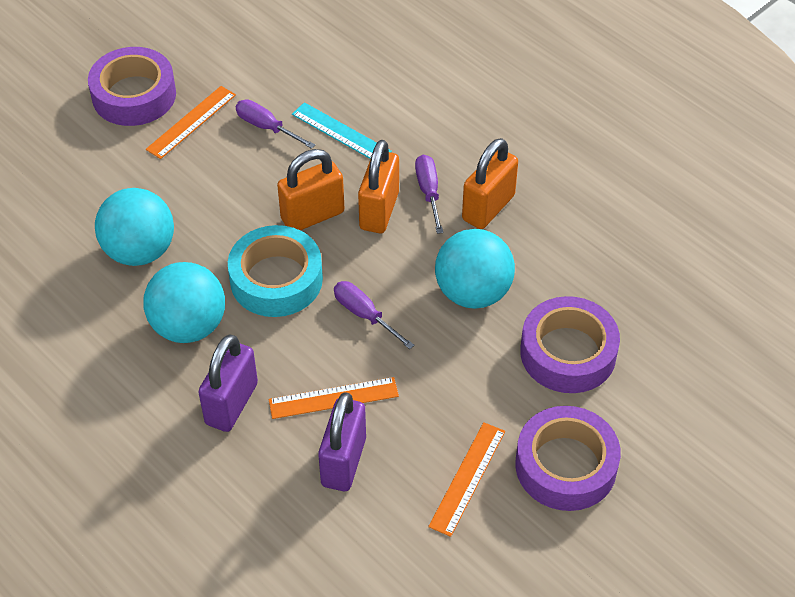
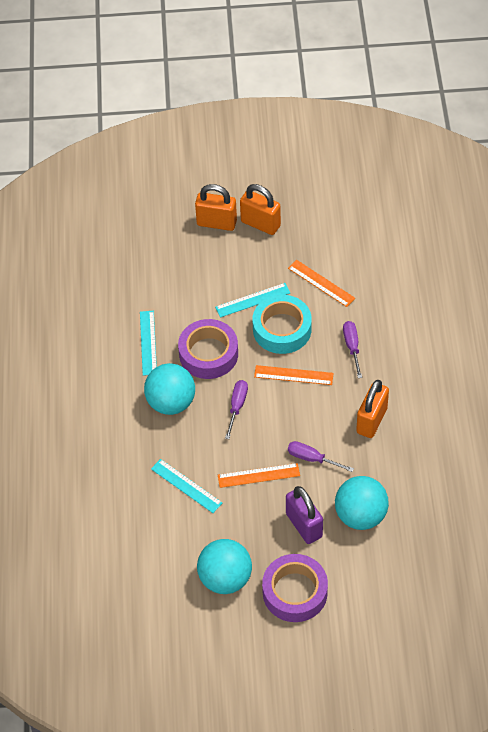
purple padlock: [198,334,258,432] [318,392,366,491] = 2 -> [286,486,323,544] = 1
purple tape: [88,47,176,126] [515,406,621,511] [520,296,620,393] = 3 -> [178,319,238,379] [262,554,328,622] = 2
turquoise ruler: [292,102,392,159] = 1 -> [140,311,157,376] [151,459,222,513] [215,283,290,318] = 3

